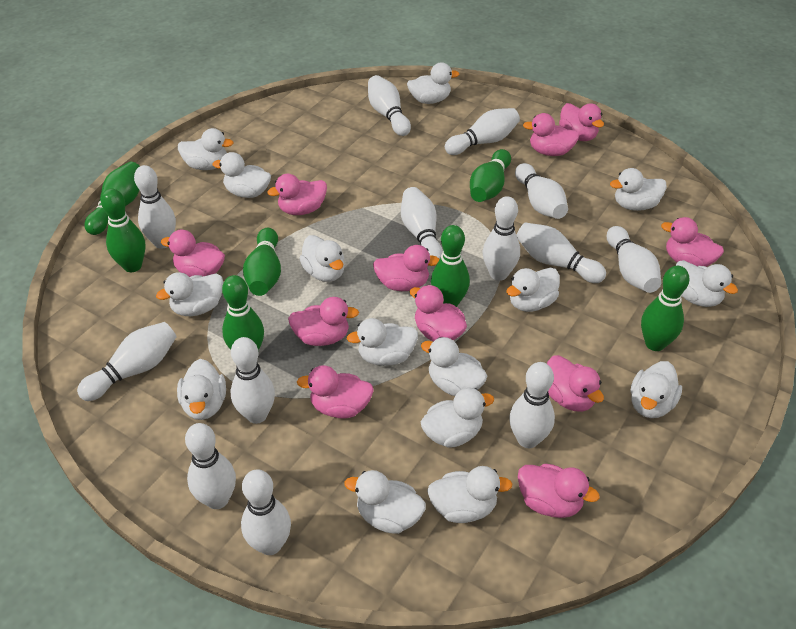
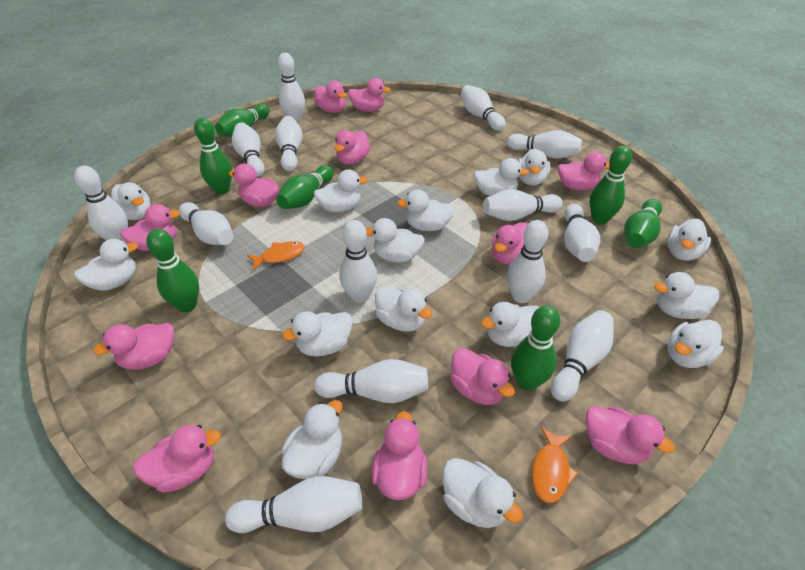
orange fish: none = 0 -> [247,241,305,270] [532,427,578,503] = 2
pink duck: [161,230,225,277] [267,174,327,215] [288,297,359,346] [297,365,374,419] [373,245,440,291] [410,285,467,342] [518,464,600,518] [523,113,580,156] [547,355,604,412] [559,103,604,141] [661,217,724,267] = 11 -> [93,323,174,370] [120,204,180,251] [133,425,221,492] [229,164,280,207] [314,81,347,113] [335,130,370,164] [348,78,391,112] [371,411,428,500] [451,348,515,405] [492,222,528,264] [558,152,610,191] [586,406,675,464] = 12
white bowling pin: [77,322,177,401] [134,165,176,249] [185,423,236,509] [231,337,275,424] [241,469,291,555] [368,75,411,136] [401,187,443,259] [445,108,520,155] [483,196,520,281] [509,362,555,448] [515,163,568,219] [517,222,606,283] [606,226,661,293] = 13 -> [74,166,128,243] [179,202,233,245] [225,476,362,533] [232,122,265,177] [275,116,303,171] [278,53,305,122] [314,359,428,403] [339,220,377,303] [461,85,506,131] [483,189,563,221] [507,130,582,159] [507,220,549,303] [551,310,614,401] [564,204,600,262] = 14

